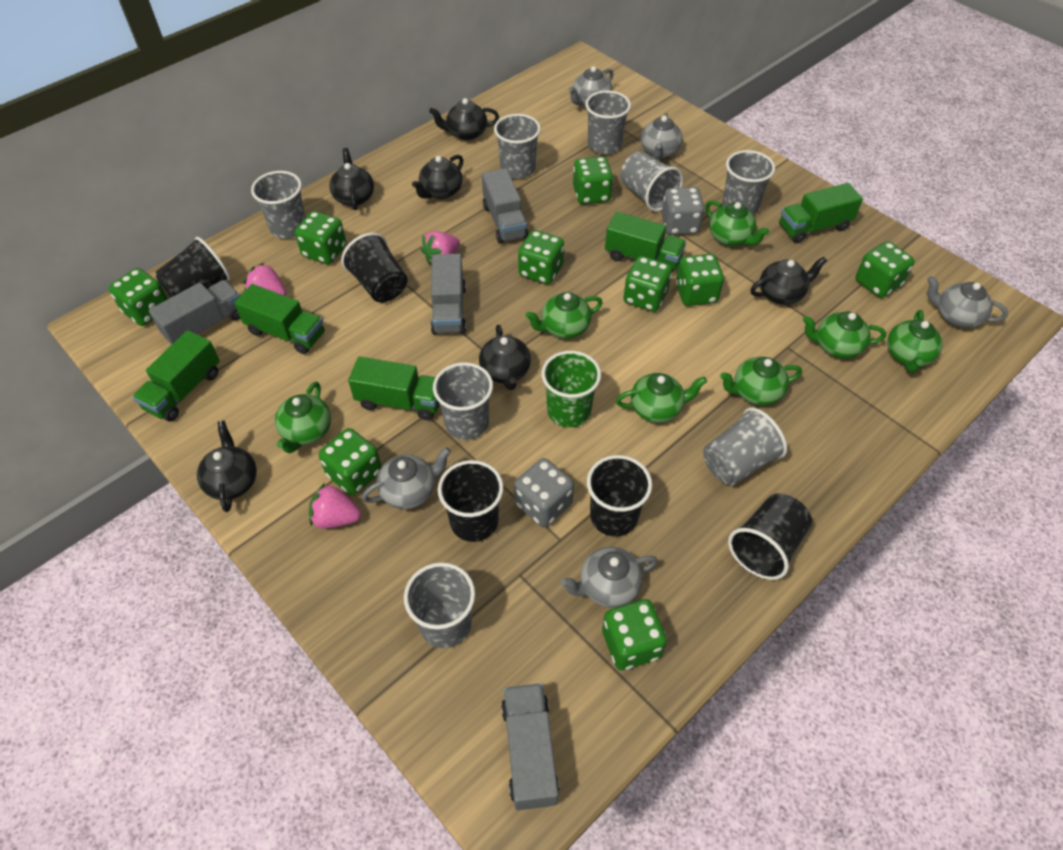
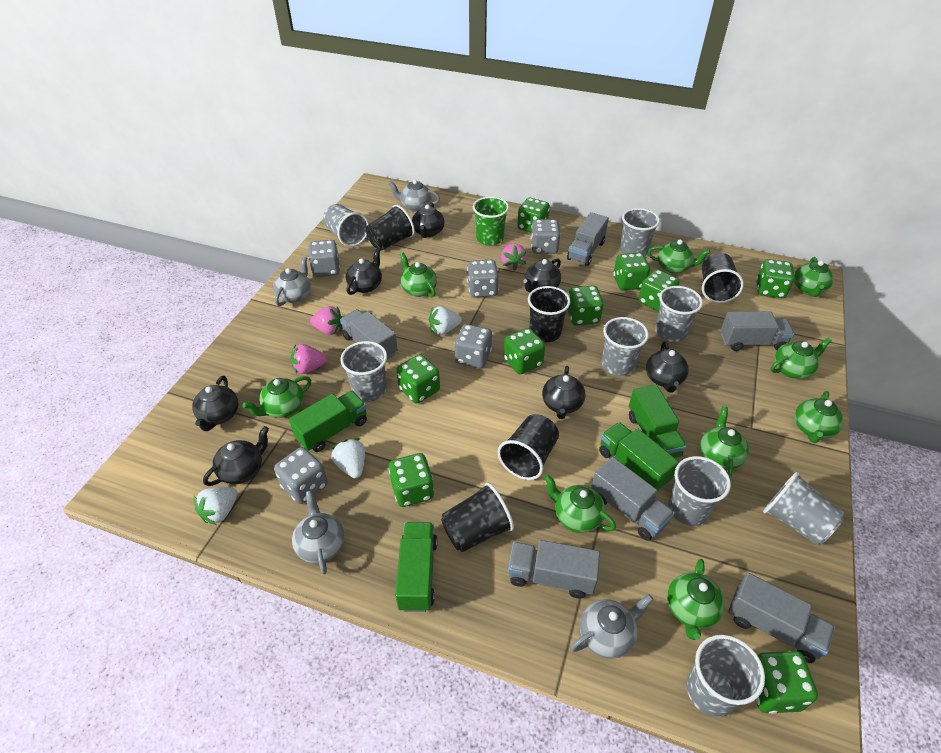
black teapot: [197,421,257,512] [329,148,374,210] [412,155,463,199] [429,98,499,141] [479,324,531,390] [750,257,827,305] = 6 -> [192,376,238,431] [203,426,269,486] [346,248,382,295] [412,203,445,238] [523,259,561,293] [542,366,585,419] [646,342,689,393] = 7
green teapot: [275,382,331,453] [526,292,603,339] [616,373,707,423] [705,200,769,246] [720,357,802,406] [803,311,886,358] [887,310,942,373] = 7 -> [243,376,311,418] [400,253,437,297] [544,474,616,533] [648,239,711,273] [667,559,725,640] [700,406,749,478] [771,338,832,379] [794,257,833,297] [795,391,844,443] = 9
green truck: [133,330,220,422] [235,284,325,354] [348,357,439,420] [605,212,686,273] [779,183,863,243] = 5 -> [289,391,367,452] [395,522,437,612] [599,422,679,492] [629,385,687,458] = 4
grey dice: [514,458,574,527] [661,187,705,235] = 2 -> [274,447,328,504] [308,240,340,277] [455,324,492,368] [467,260,499,298] [531,219,561,254] = 5
grey teapot: [362,447,451,509] [561,547,658,608] [568,66,614,107] [641,113,682,160] [927,276,1008,328] = 5 -> [273,256,311,306] [292,490,344,574] [389,180,440,211] [571,594,653,659] = 4
grey truck: [149,280,240,345] [431,254,466,335] [482,168,528,244] [501,683,559,810] = 4 -> [340,309,398,360] [508,540,600,598] [567,212,609,266] [591,457,675,541] [721,311,794,351] [728,573,835,663] = 6
white strawberry: none = 0 -> [194,487,238,525] [331,438,365,478] [429,306,462,335] = 3

